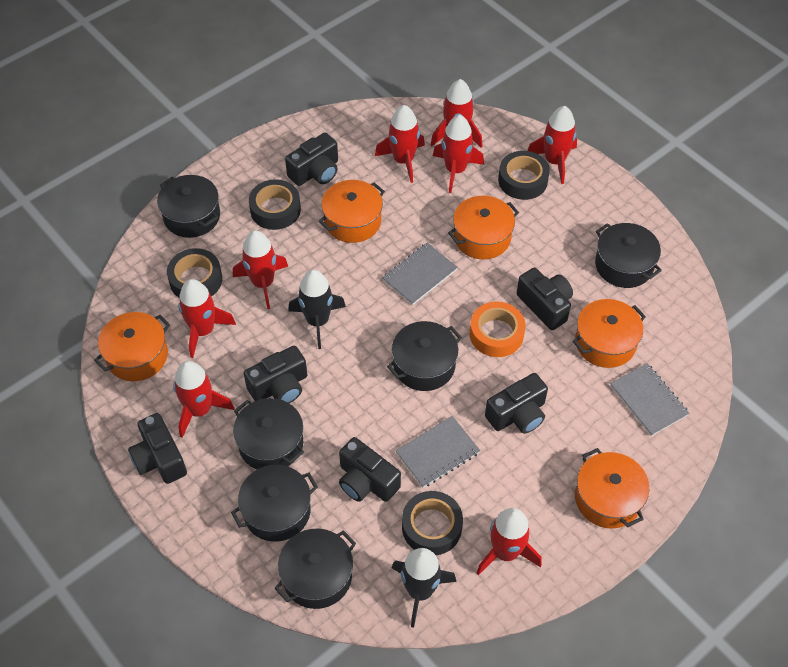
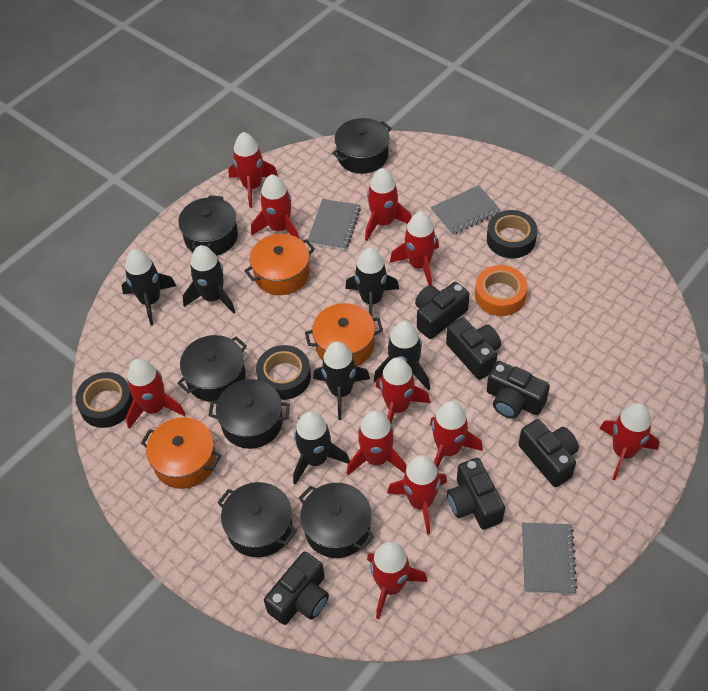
black rocket: [288,270,346,349] [392,548,457,628] = 2 -> [122,249,176,326] [183,245,235,314] [293,411,350,485] [313,342,370,420] [345,248,399,317] [373,321,430,391] = 6
black tape: [167,248,222,298] [249,179,301,230] [402,491,463,555] [498,151,550,200] = 4 -> [75,372,133,428] [256,345,311,400] [487,210,537,258] = 3
orange pot: [94,312,170,381] [319,180,385,243] [448,196,519,259] [573,299,646,368] [575,448,649,528] = 5 -> [141,417,221,489] [244,234,315,295] [305,303,383,366] = 3
red rocket: [173,361,234,438] [178,279,236,358] [233,230,288,309] [375,105,425,183] [431,79,482,148] [433,115,484,193] [476,508,542,575] [528,106,577,184] = 8 -> [126,359,185,429] [228,132,278,208] [251,174,299,238] [347,410,407,475] [365,168,412,241] [367,542,428,620] [376,357,430,424] [387,455,447,534] [390,212,439,285] [430,401,483,469] [599,403,659,481] = 11

